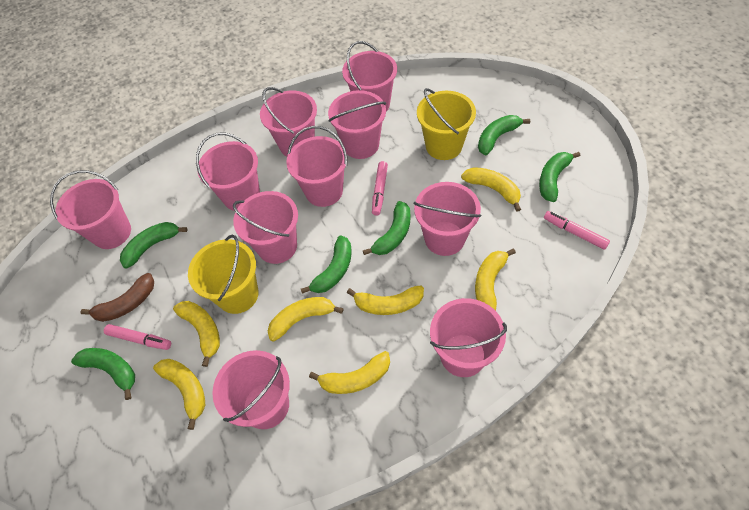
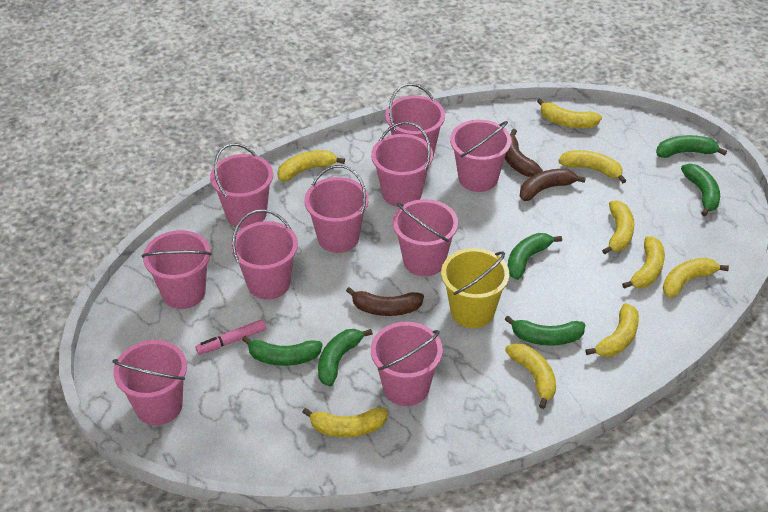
brown banana: [80,273,154,322] = 1 -> [346,287,424,316] [505,129,543,177] [520,169,586,201] = 3
pink marker: [104,324,171,350] [372,161,388,216] [544,211,610,250] = 3 -> [196,319,266,355] = 1
yellow banana: [153,359,205,430] [173,301,220,367] [268,297,344,342] [309,351,390,394] [347,285,424,315] [461,167,521,212] [475,248,516,311] = 7 -> [277,150,345,182] [302,408,388,437] [505,343,556,409] [537,98,602,128] [558,150,627,183] [585,303,639,357] [602,200,634,254] [622,236,665,289] [663,258,729,298] = 9
yellow bucket: [188,235,259,314] [417,88,476,160] = 2 -> [441,248,509,328] = 1

